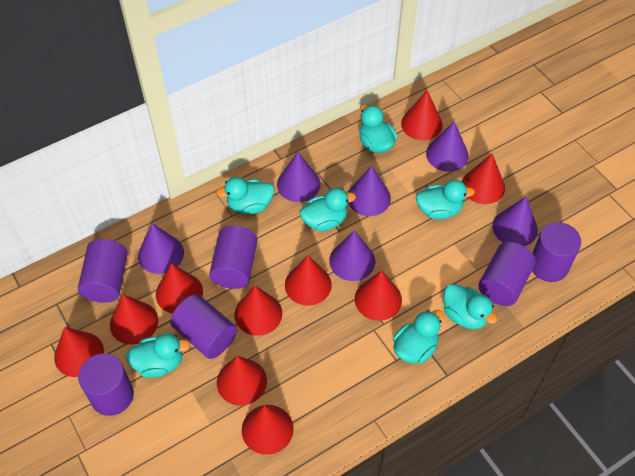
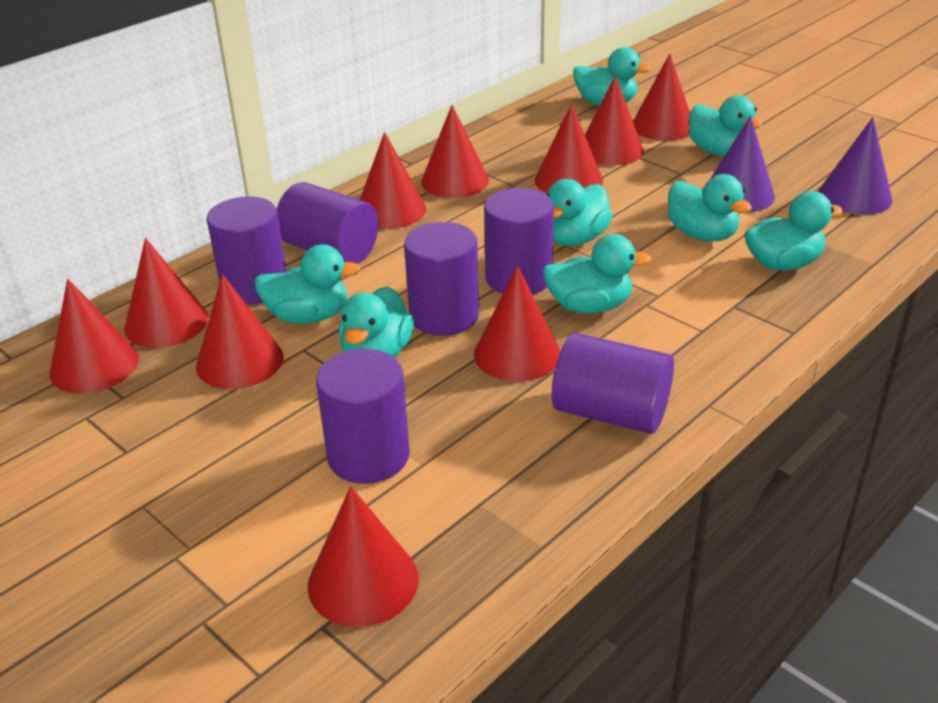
purple cone: [138,223,184,274] [277,152,320,202] [329,230,375,281] [348,166,391,216] [426,121,469,172] [493,197,538,246] = 6 -> [710,116,775,212] [818,117,892,215] = 2
turquoise duck: [125,333,190,378] [216,177,274,214] [300,188,356,231] [359,104,397,153] [393,310,444,364] [416,179,475,219] [443,284,498,329] = 7 -> [254,244,361,324] [339,286,414,358] [542,234,652,314] [547,179,613,246] [573,47,651,106] [668,174,752,242] [689,95,762,157] [744,191,843,271] = 8

